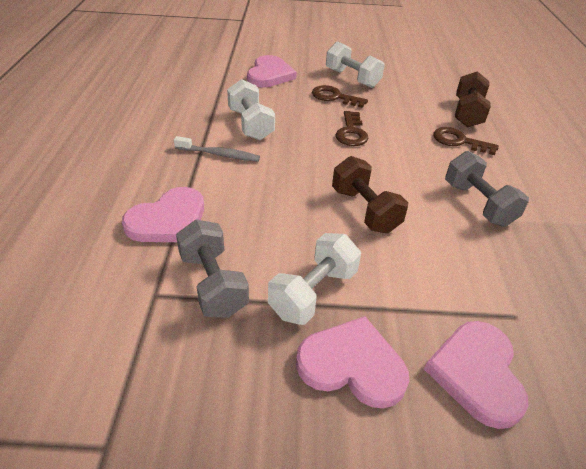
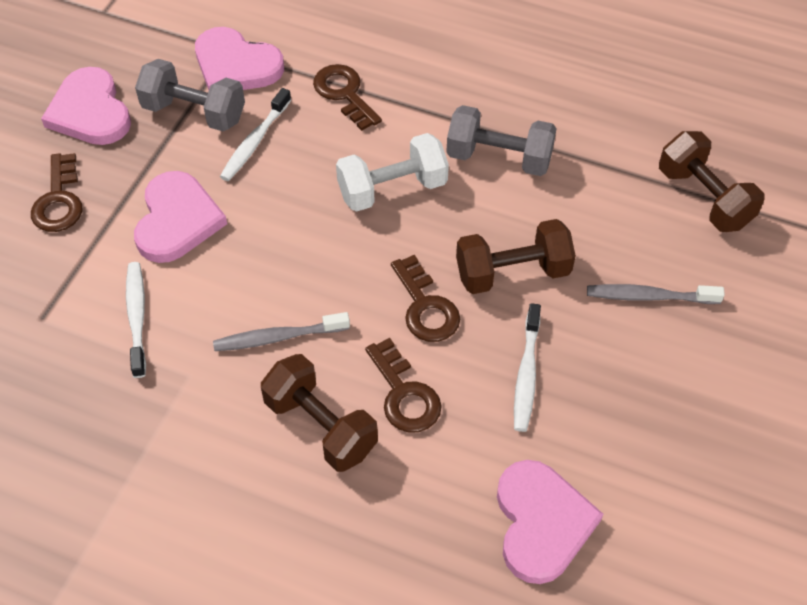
brown dumbbell: [332,156,408,233] [455,71,491,127] = 2 -> [261,354,378,472] [456,219,576,294] [659,131,765,232] = 3
brown key: [312,85,368,108] [336,111,368,146] [433,127,499,155] = 3 -> [31,153,82,232] [313,64,382,131] [365,338,442,433] [391,255,460,342] = 4
grey toothbrush: [174,136,260,162] = 1 -> [213,312,350,351] [587,284,725,304] = 2
white dumbbell: [227,79,275,140] [268,233,361,325] [326,41,385,88] = 3 -> [336,133,449,212] = 1
white toothbrush: none = 0 -> [126,262,146,378] [220,88,291,181] [514,303,541,432] = 3

